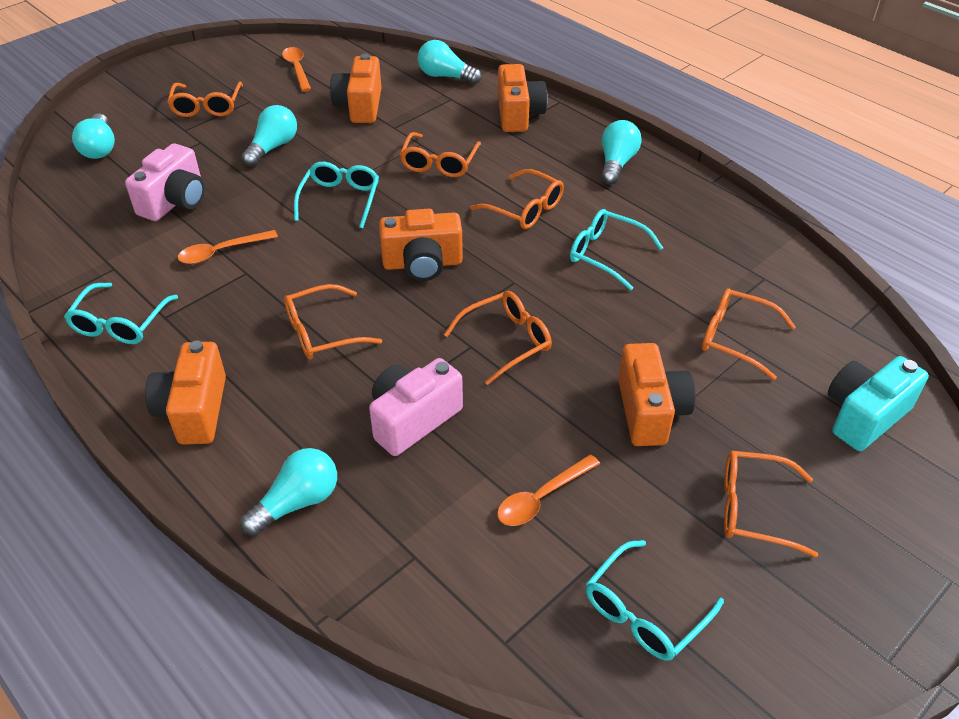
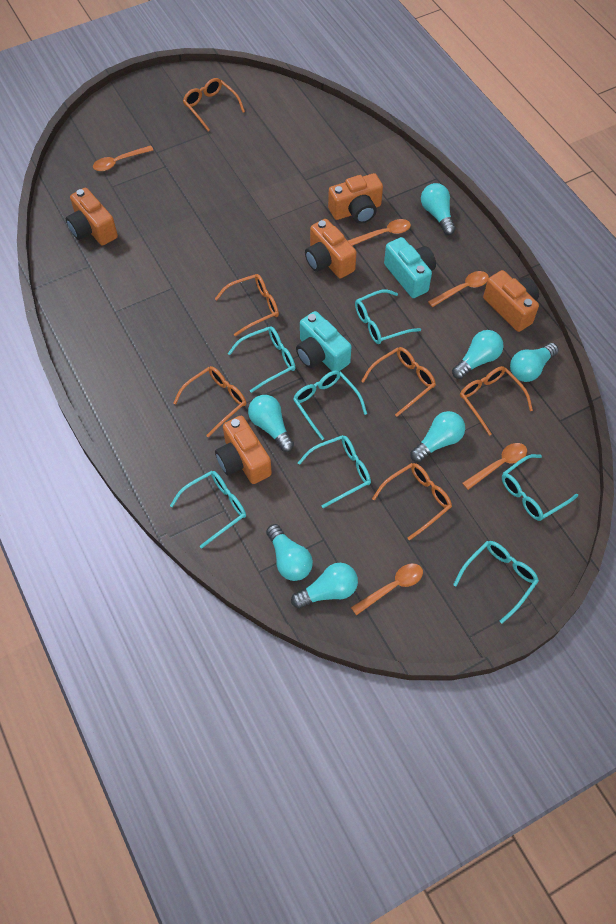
orange glasses: [167,82,243,117] [284,284,382,359] [399,132,481,177] [444,291,552,385] [470,169,564,229] [702,288,796,380] [724,451,818,558] = 7 -> [173,366,246,438] [183,78,245,131] [215,274,279,336] [361,347,436,417] [372,463,452,541] [460,366,533,436] = 6
orange spoon: [178,230,278,264] [282,47,311,92] [497,454,600,526] = 3 -> [93,145,153,171] [348,219,411,246] [351,564,423,615] [428,271,489,307] [462,443,527,490] = 5
pink camera: [125,143,205,221] [369,358,463,456] = 2 -> none = 0
turquoise camera: [828,356,929,451] = 1 -> [296,311,352,371] [384,237,436,298] = 2
turquoise glasses: [64,283,178,344] [294,162,379,228] [570,209,663,290] [586,540,724,661] = 4 -> [170,471,246,548] [228,326,295,393] [293,370,367,440] [298,435,371,508] [355,289,421,344] [453,541,539,623] [502,454,578,521] = 7
turquoise light bulb: [72,113,115,159] [240,448,337,536] [242,105,297,167] [418,40,481,84] [601,120,642,185] = 5 -> [248,395,294,452] [266,524,313,581] [291,563,358,609] [410,411,465,462] [421,183,456,235] [452,330,504,379] [510,343,559,382] = 7

